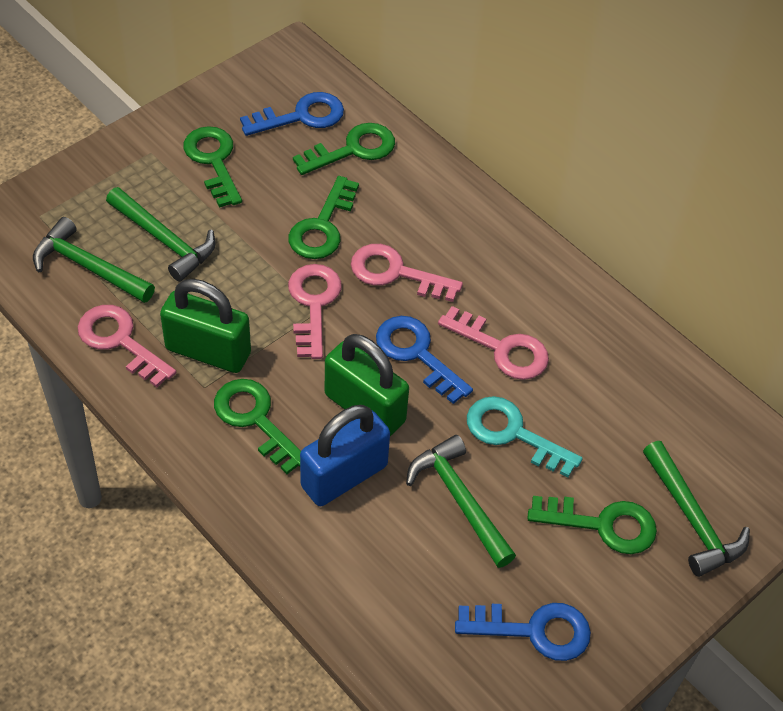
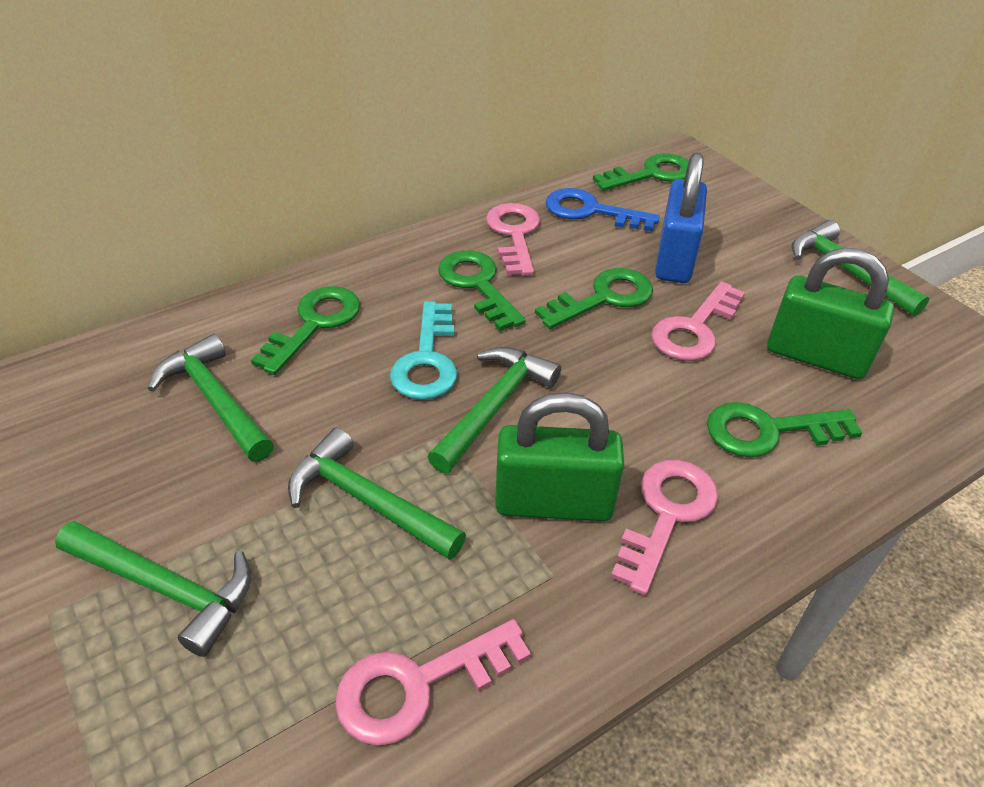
blue key: [240,92,344,136] [376,316,473,404] [455,603,591,661] = 3 -> [546,188,660,231] = 1
green hammer: [33,217,155,303] [106,187,216,282] [406,435,516,568] [643,441,750,577] = 4 -> [55,521,251,657] [148,334,274,462] [288,428,466,560] [428,347,561,473] [792,220,930,316] = 5

